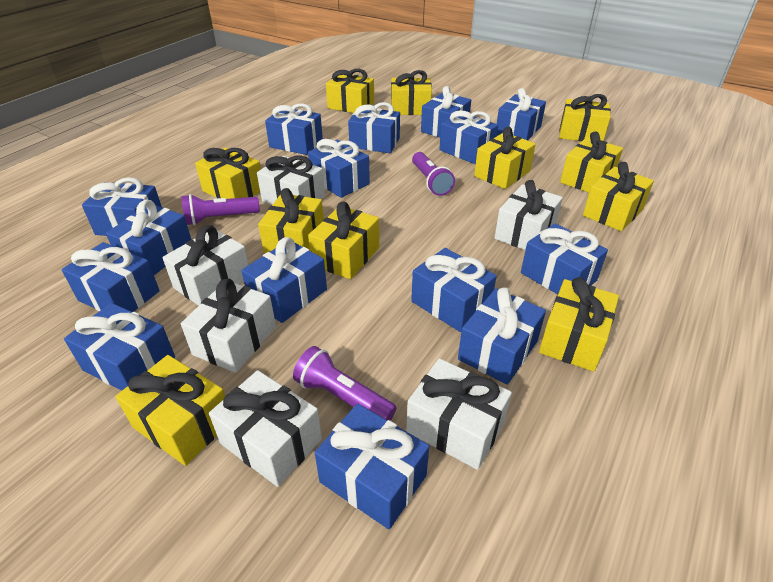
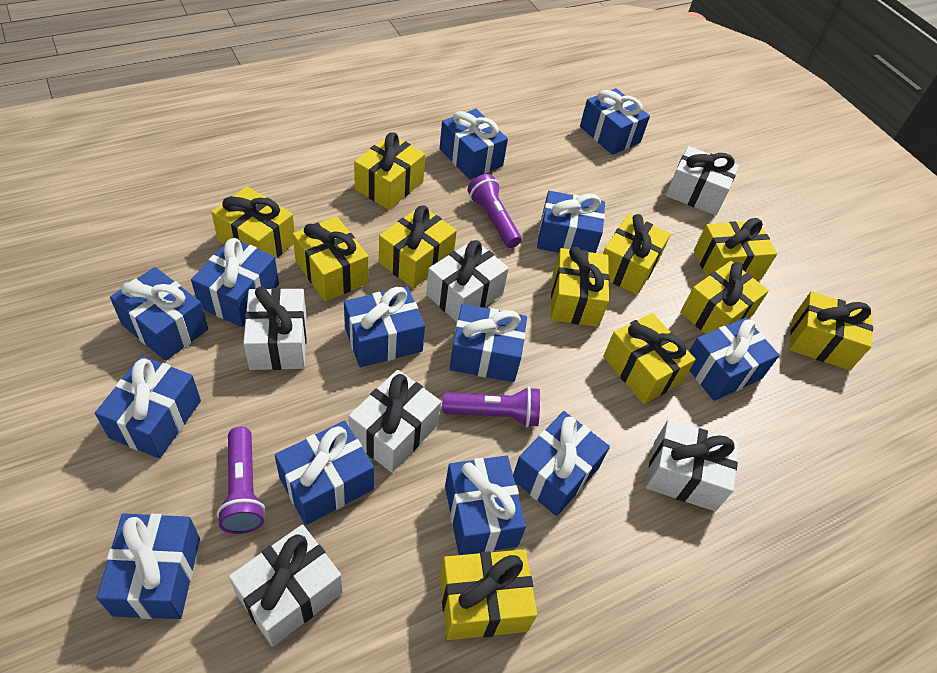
blue gift: [62,242,160,312] [64,303,175,391] [82,177,162,236] [106,199,191,275] [241,237,327,323] [265,103,323,155] [308,139,370,198] [315,404,429,529] [348,102,400,153] [411,248,497,332] [421,86,471,138] [439,110,498,164] [458,287,546,385] [497,88,546,140] [521,223,608,294] = 15 -> [95,356,201,459] [97,513,200,619] [110,267,208,361] [191,238,279,327] [275,421,374,525] [344,287,425,367] [440,109,508,180] [445,456,526,555] [449,304,527,382] [513,411,610,516] [537,191,605,253] [580,88,650,155] [689,318,779,401] = 13

